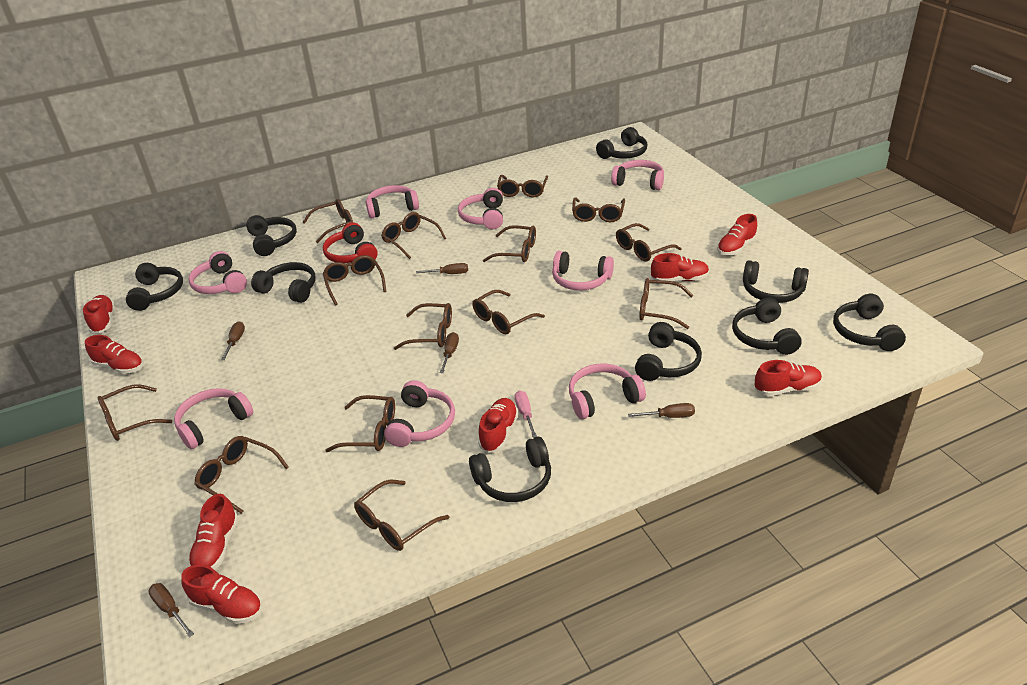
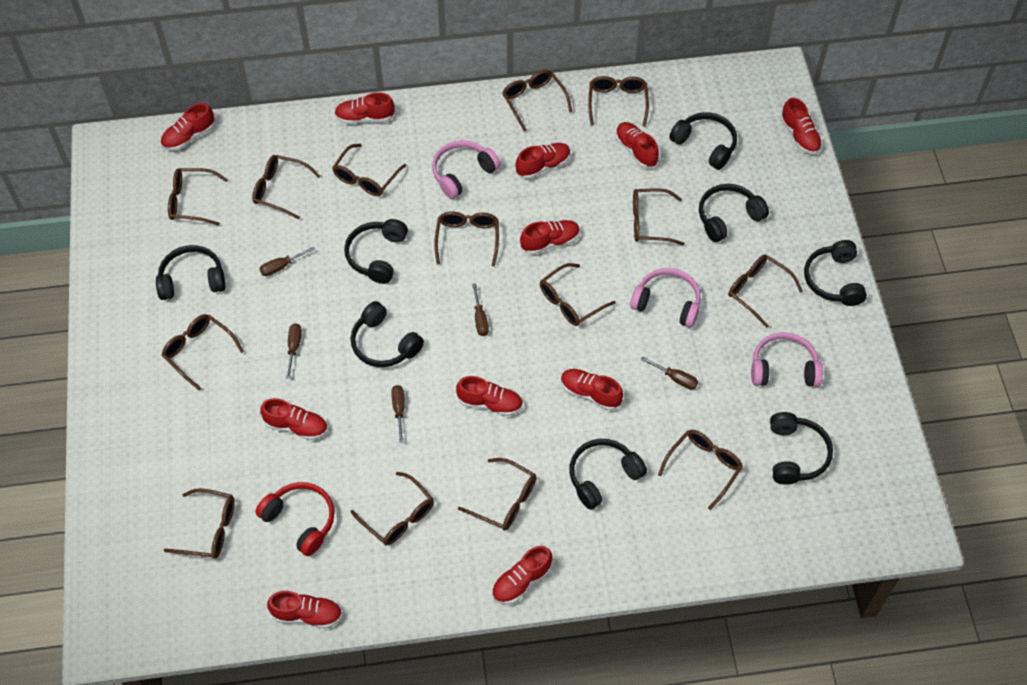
black headphones: [126,263,183,311] [246,215,297,256] [251,262,316,303] [469,437,551,502] [596,127,647,159] [635,322,702,381] [732,297,802,355] [743,260,809,303] [833,294,906,351] = 9 -> [156,245,225,300] [344,219,408,284] [351,301,424,367] [569,439,647,510] [669,112,737,170] [699,184,769,242] [770,412,833,485] [804,240,867,306] = 8
pink headphones: [174,388,253,449] [188,251,247,294] [366,185,419,218] [384,380,455,447] [458,188,503,229] [552,251,614,290] [569,363,646,419] [611,160,664,190] = 8 -> [432,140,500,199] [630,268,701,328] [751,332,823,387] = 3
pink screwdriver: [515,391,537,438] = 1 -> none = 0
red shoe: [83,295,115,333] [85,335,144,374] [181,565,262,624] [188,494,239,570] [478,398,518,453] [651,253,709,281] [717,214,757,255] [755,360,822,396] = 8 -> [160,103,215,151] [260,398,328,440] [267,591,342,628] [334,92,395,124] [456,376,523,416] [492,546,552,604] [516,143,571,179] [520,220,580,255] [561,369,623,411] [615,122,659,168] [781,98,822,154] = 11

